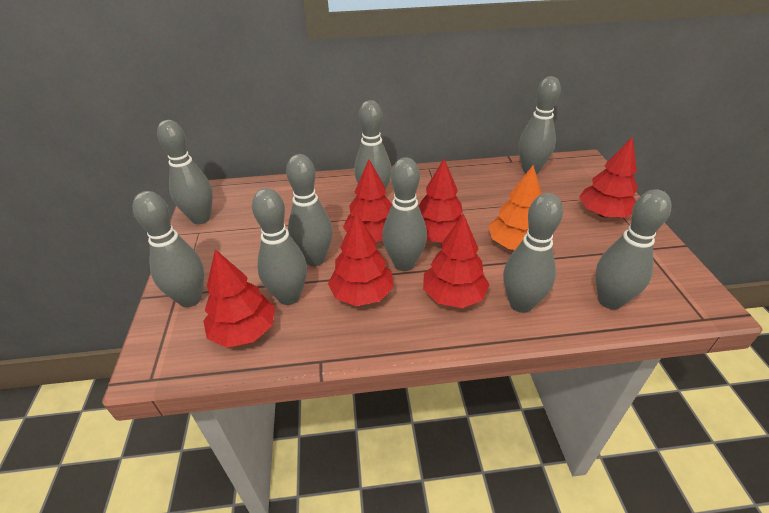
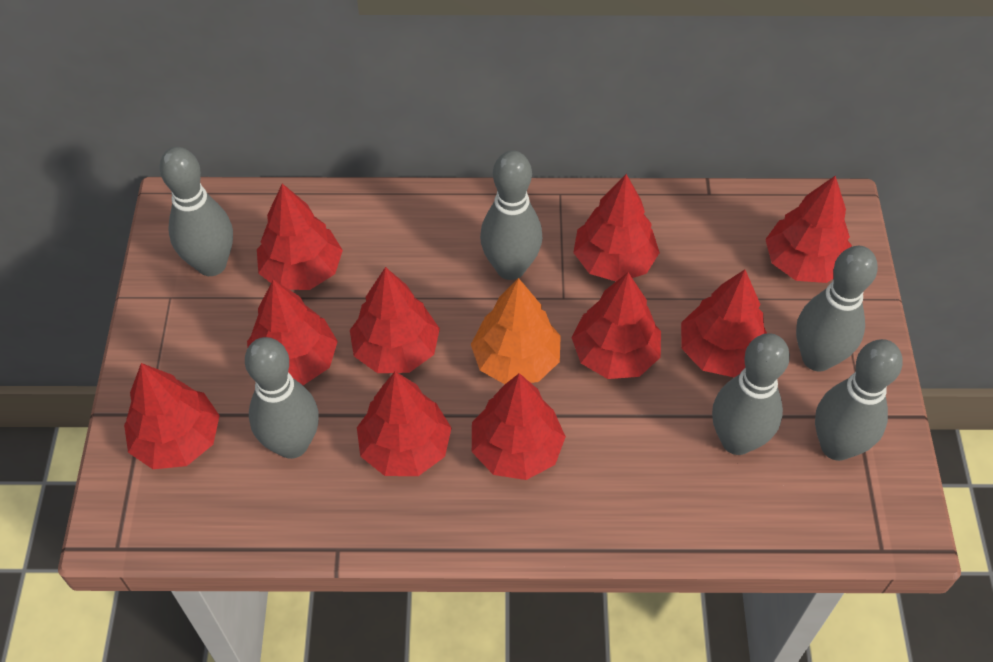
grey bowling pin: [133,191,204,307] [157,120,213,224] [252,188,307,305] [286,154,333,266] [354,100,392,190] [382,157,427,271] [503,193,563,313] [519,76,561,174] [595,189,671,310] = 9 -> [159,147,233,276] [245,337,319,459] [480,150,542,280] [712,333,790,455] [796,246,878,372] [815,339,903,461] = 6
red tree: [203,249,275,348] [328,213,394,306] [343,159,392,242] [419,159,469,242] [423,213,490,308] [579,136,638,218] = 6 -> [124,363,220,469] [247,279,338,385] [257,184,343,290] [350,267,440,373] [357,371,451,476] [472,373,566,480] [571,272,661,379] [573,174,660,281] [681,269,767,377] [765,176,852,283] = 10

